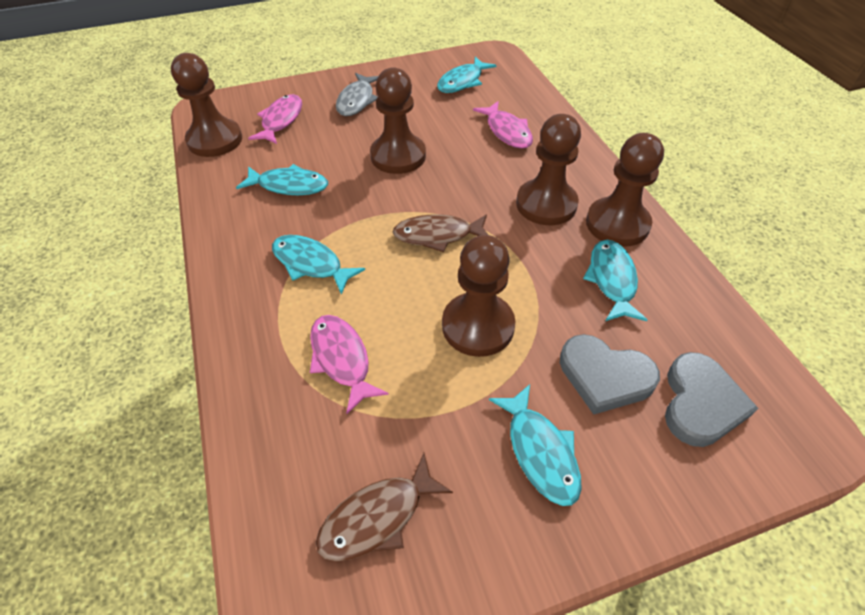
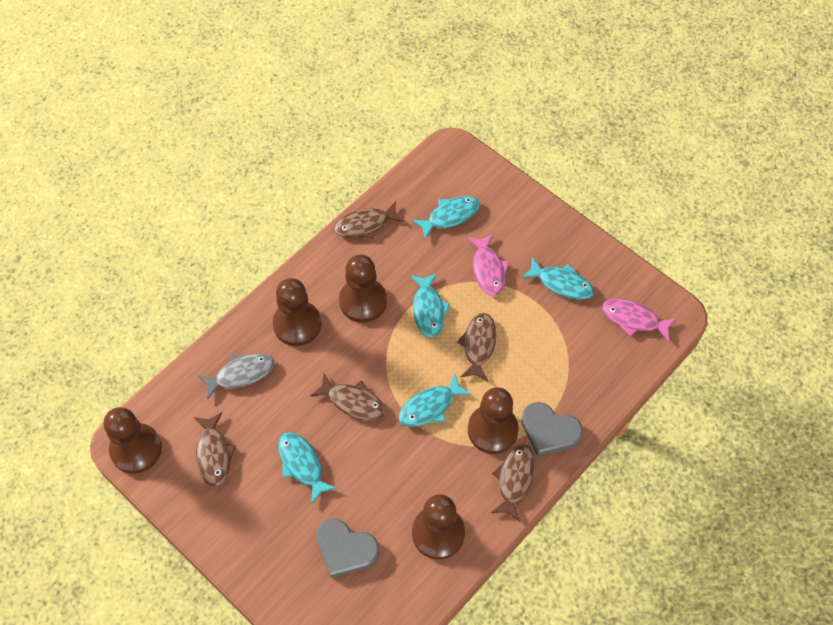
brown fish: [316,453,453,561] [393,214,488,252] = 2 -> [194,412,236,487] [310,374,386,421] [333,201,404,239] [457,313,497,381] [491,444,535,522] = 5
pink fish: [248,94,302,144] [310,315,389,414] [473,101,533,149] = 3 -> [467,234,509,296] [602,299,676,341] = 2

